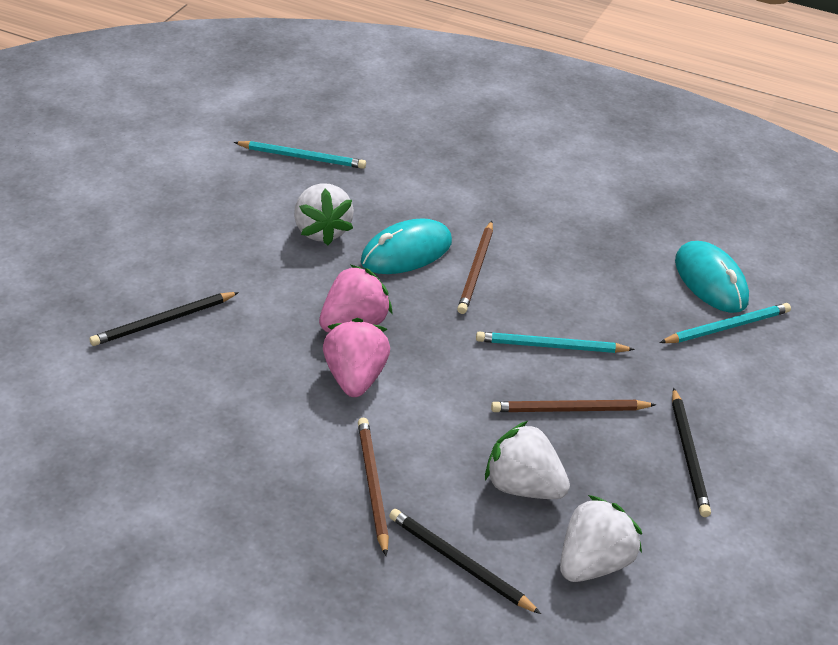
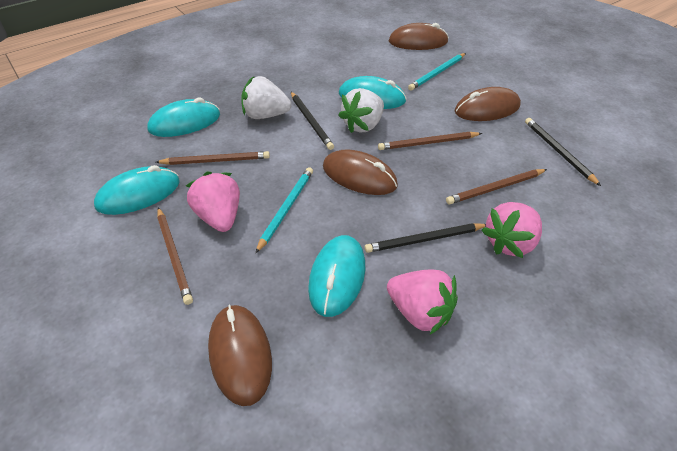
brown mouse: none = 0 -> [208,304,272,406] [323,149,398,195] [389,23,449,50] [454,87,521,121] = 4
brown pencil: [358,418,389,556] [457,221,493,314] [491,400,656,412] = 3 -> [156,151,270,165] [157,207,193,305] [378,132,482,150] [446,169,547,204] = 4
pink strawberry: [319,265,393,332] [323,318,390,397] = 2 -> [186,172,240,232] [387,269,458,335] [481,202,542,258] = 3
turquoise mouse: [361,218,452,274] [675,241,749,313] = 2 -> [94,165,180,215] [147,97,220,137] [308,235,365,317] [339,76,407,109] = 4
turquoise pencil: [234,141,366,169] [476,332,635,353] [659,303,791,343] = 3 -> [255,167,313,254] [408,53,466,91] = 2
white strawberry: [294,183,354,246] [485,421,570,499] [560,495,642,582] = 3 -> [241,76,291,119] [338,88,384,133] = 2

